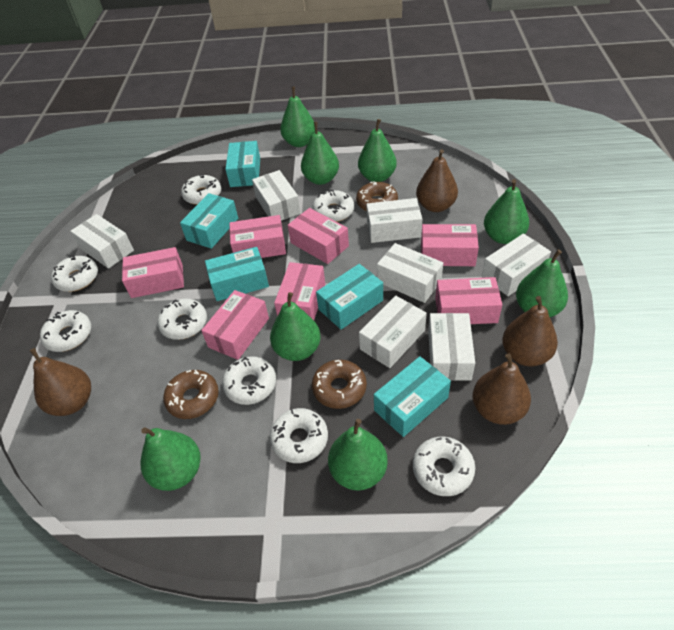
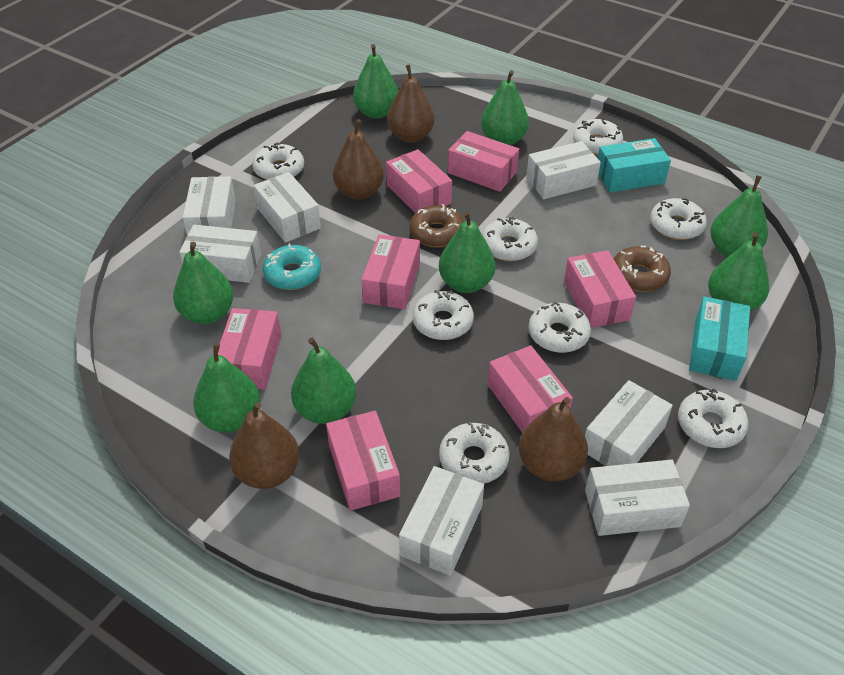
brown donut: [163,370,219,419] [312,359,367,409] [356,181,398,211] = 3 -> [409,204,464,247] [614,246,671,292] = 2
turquoise box: [180,193,238,249] [205,247,269,301] [225,141,260,187] [316,264,383,330] [374,356,451,437] = 5 -> [598,138,671,192] [689,296,750,381] = 2
turquoise donut: none = 0 -> [263,244,321,290] = 1

